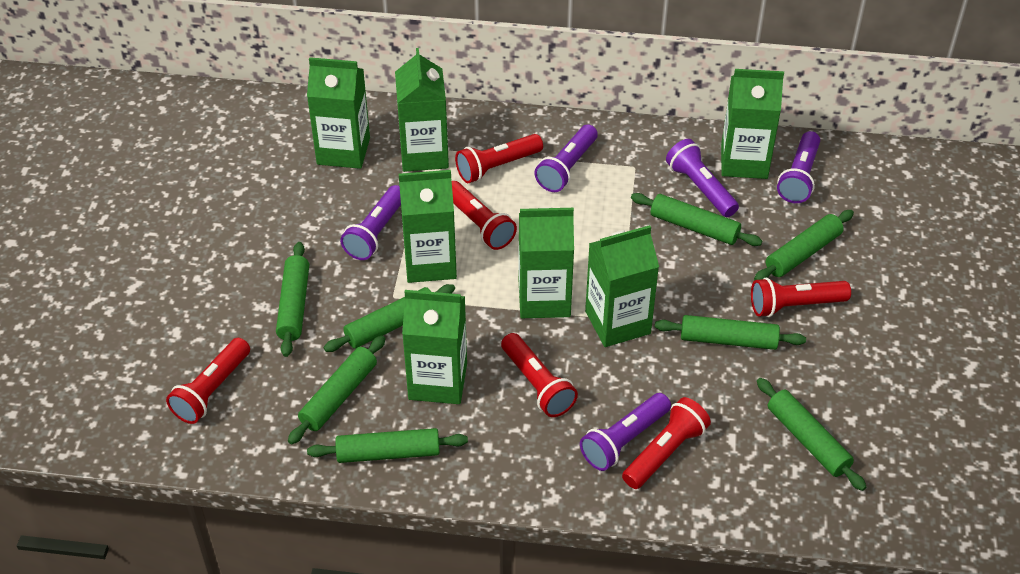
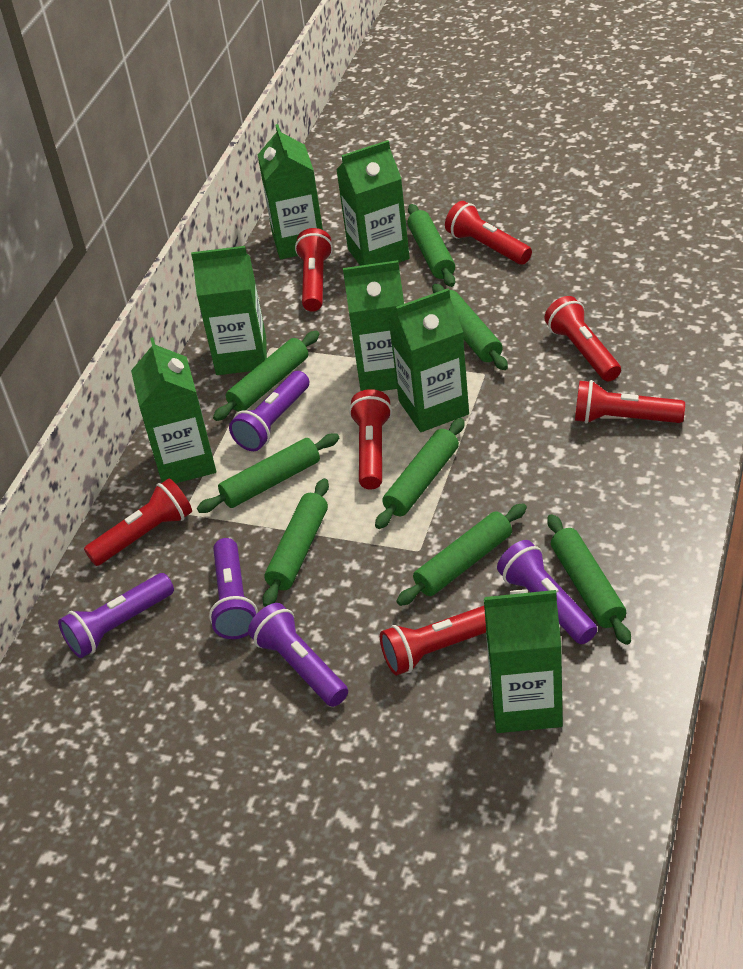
red flashlight: [166,338,250,424] [452,181,517,250] [455,134,543,183] [501,333,578,417] [622,397,711,489] [751,278,851,317] = 6 -> [84,478,192,566] [295,228,333,311] [349,389,392,490] [380,606,486,675] [445,201,532,265] [544,296,621,382] [575,380,685,424] = 7

